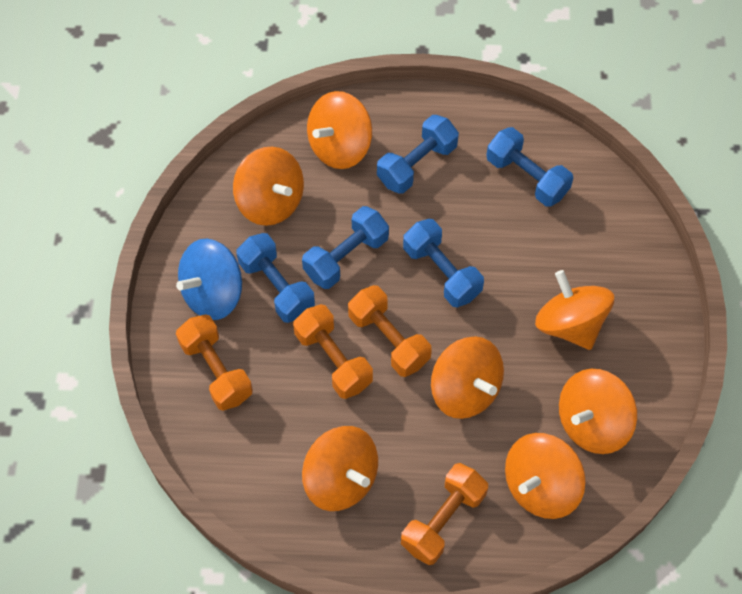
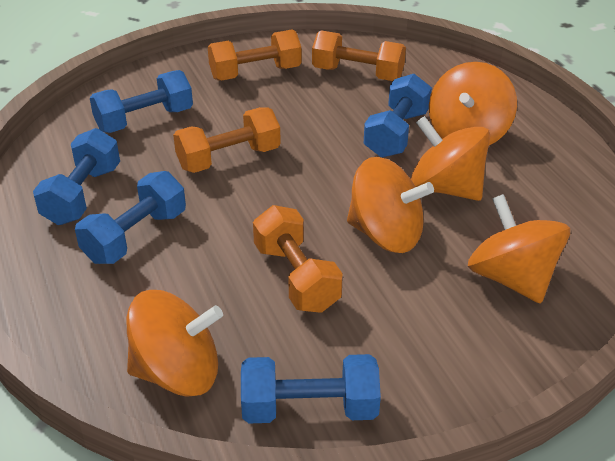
blue spinning top: [176,239,242,320] = 1 -> none = 0
orange spinning top: [233,147,304,226] [302,426,378,511] [307,91,372,169] [431,336,504,419] [505,433,586,519] [535,270,614,350] [559,369,637,454] = 7 -> [126,290,223,397] [347,157,434,253] [411,116,490,201] [429,62,517,145] [468,194,570,304] = 5

